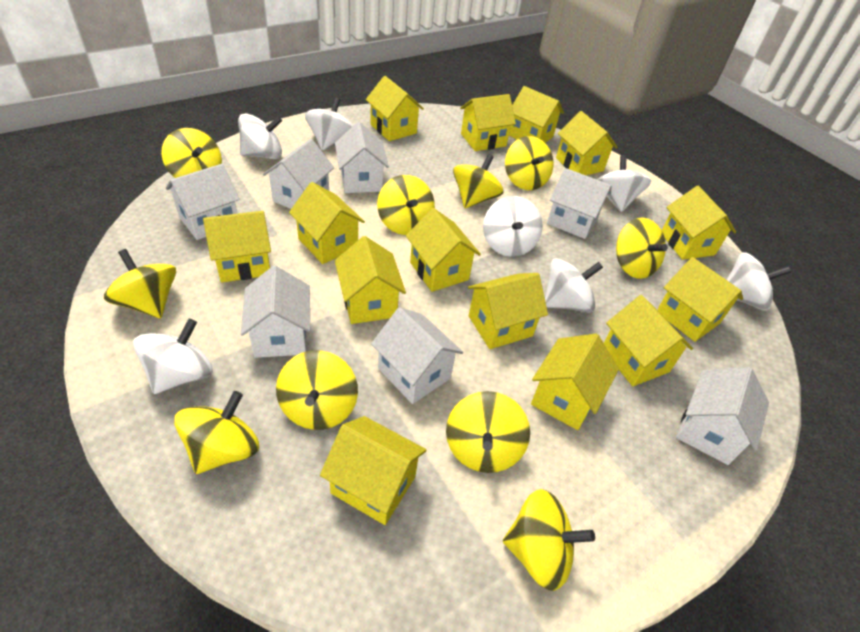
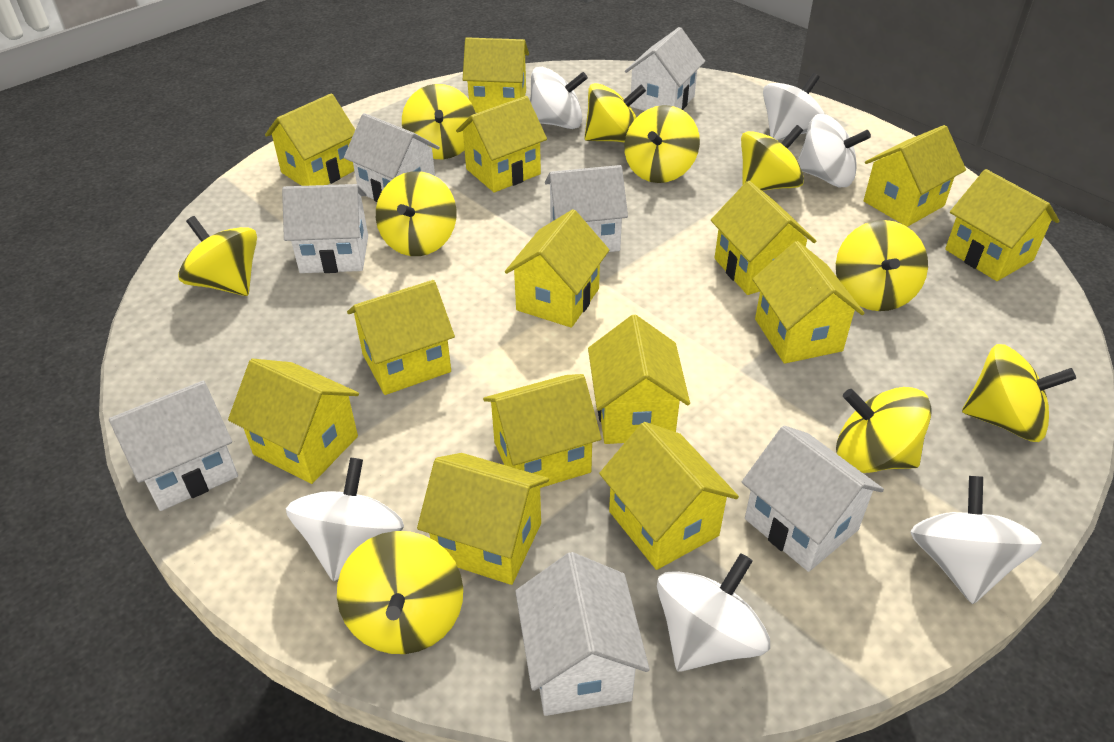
white spinning top: [133,319,213,394] [238,113,282,159] [305,98,353,151] [483,196,542,257] [545,258,603,313] [597,155,651,212] [727,252,791,311] = 7 -> [286,458,404,581] [530,67,588,129] [657,553,770,672] [763,73,825,141] [798,114,871,187] [910,476,1042,604] = 6

